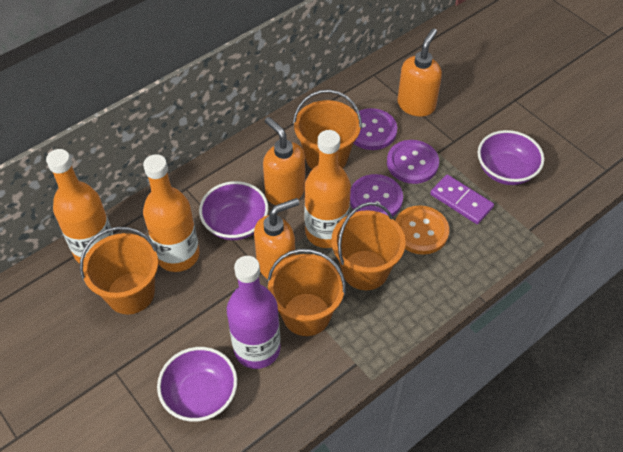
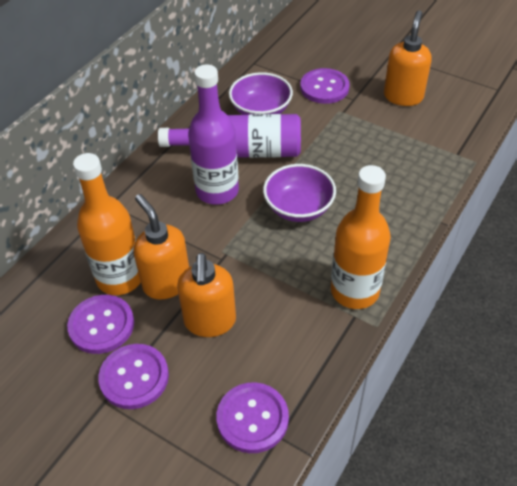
orange bottle: [46,149,113,263] [143,154,200,272] [304,130,351,248] = 3 -> [73,153,141,295] [331,165,391,309] = 2
orange bucket: [80,227,158,314] [267,249,346,336] [293,90,362,169] [331,202,405,290] = 4 -> none = 0
orange button: [395,205,449,255] = 1 -> none = 0
purple bottle: [227,256,281,369] = 1 -> [158,114,301,158] [188,65,239,205] = 2
purple bowl: [157,347,237,422] [199,181,268,240] [478,130,544,185] = 3 -> [229,72,293,115] [263,164,336,222] = 2
purple button: [350,174,403,217] [354,108,397,150] [387,140,439,184] = 3 -> [67,295,134,354] [98,344,169,409] [216,382,289,453] [300,68,350,104] = 4
purple domino: [430,175,494,224] = 1 -> none = 0

